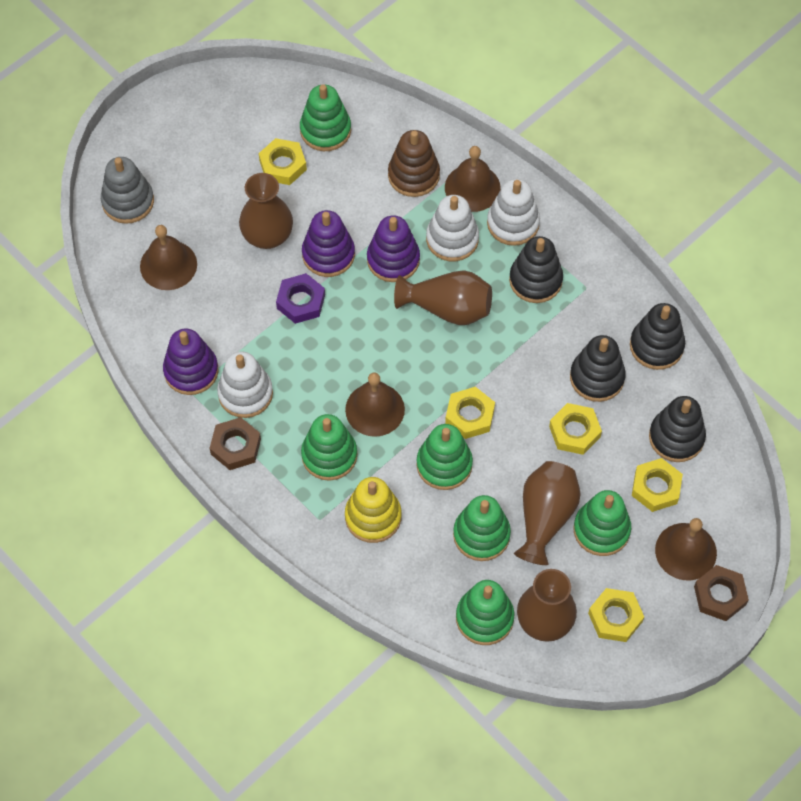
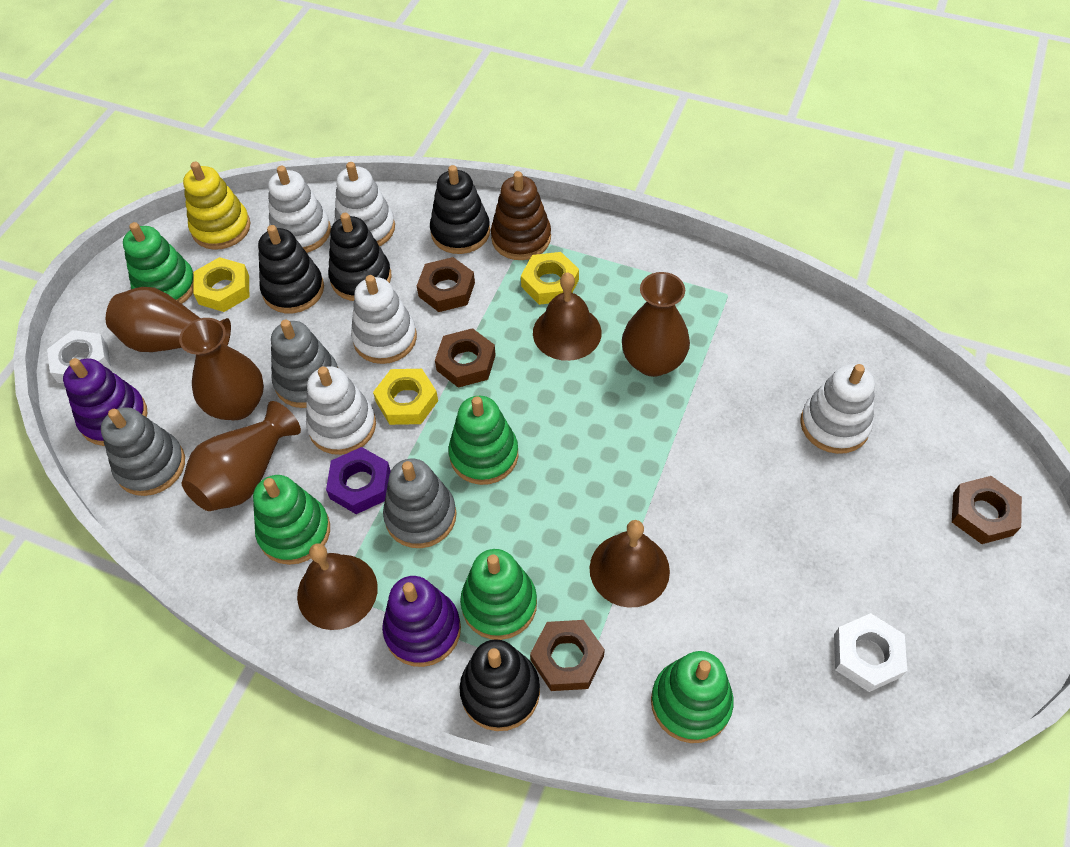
brown bell: [140,225,197,290] [345,372,405,437] [445,146,501,212] [655,518,717,580] = 4 -> [297,543,378,630] [533,272,602,361] [590,520,670,608] = 3
brown nut: [209,417,261,470] [694,565,749,621] = 2 -> [417,257,475,312] [435,328,496,388] [530,620,605,691] [952,476,1022,544] = 4
green stacking toy: [300,84,351,151] [301,414,357,481] [416,424,473,490] [453,495,511,561] [456,580,514,645] [573,490,631,556] = 6 -> [123,222,194,304] [253,475,330,565] [448,396,518,485] [460,549,537,640] [651,651,734,743] = 5
grey stacking toy: [101,157,154,224] = 1 -> [101,407,185,496] [271,320,338,408] [383,458,457,548] = 3
purple stacking toy: [163,328,219,395] [302,210,355,277] [367,215,420,282] = 3 -> [63,358,147,446] [382,576,461,667] = 2
white nut: none = 0 -> [47,330,111,383] [834,613,907,692] = 2
white stacking toy: [217,351,273,418] [426,195,479,261] [487,179,540,246] = 3 -> [268,166,331,253] [306,366,376,455] [334,162,395,246] [351,275,417,364] [800,364,875,454] = 5
yellow nut: [259,138,307,185] [445,387,495,439] [549,403,602,455] [588,588,644,642] [632,458,683,512] = 5 -> [193,257,249,312] [373,369,438,425] [521,252,579,305] = 3

